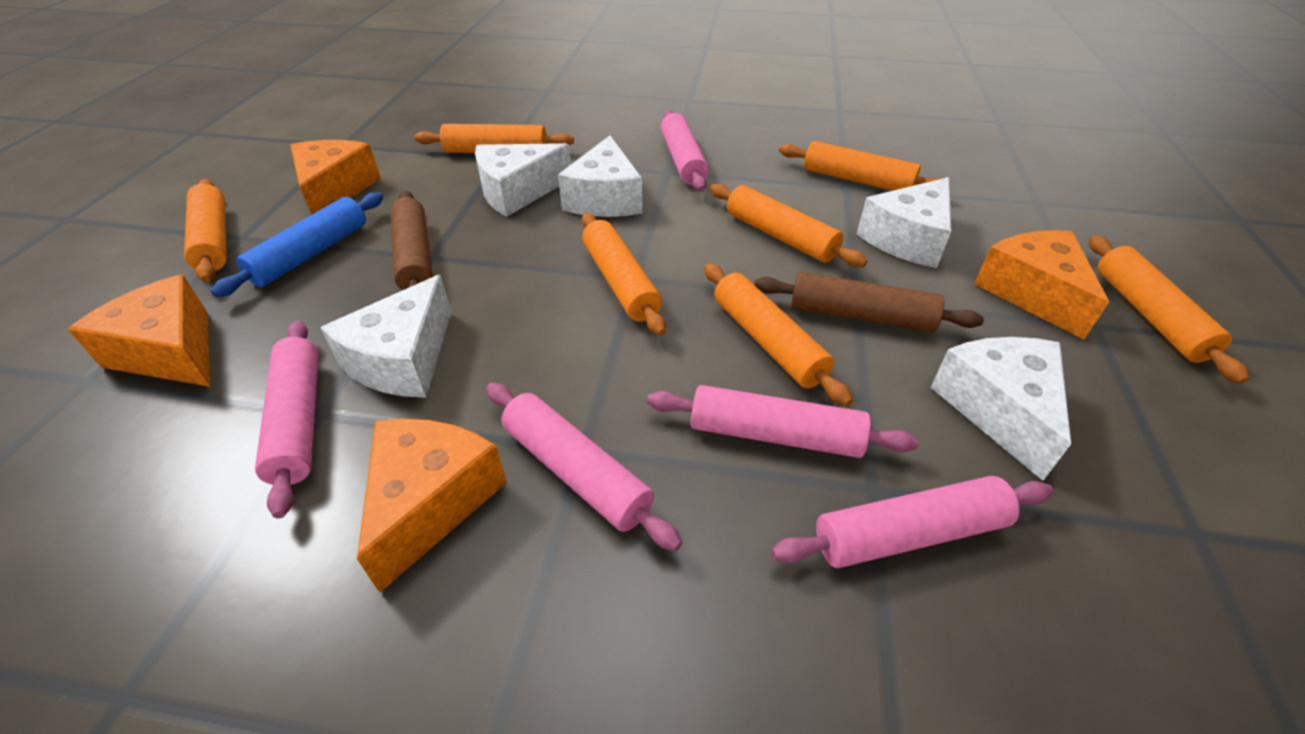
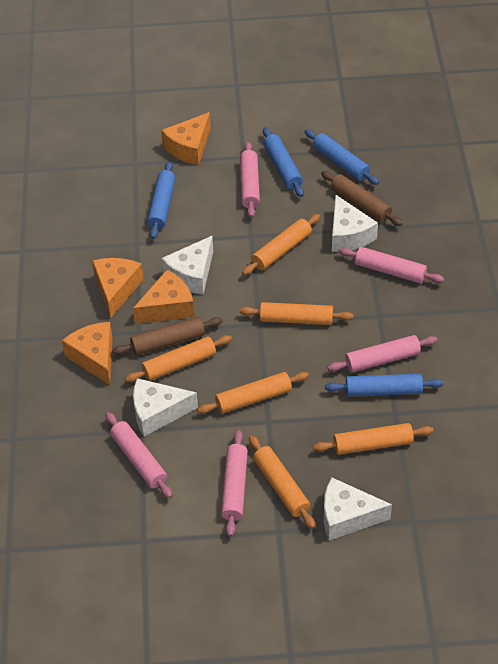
blue rolling pin: [211,192,383,297] = 1 -> [147,161,175,239] [263,127,304,197] [305,129,379,185] [325,374,444,397] = 4
orange rolling pin: [184,179,227,282] [414,124,574,153] [582,213,666,336] [704,264,853,406] [710,183,867,267] [779,141,942,191] [1089,235,1249,384] = 7 -> [125,335,232,382] [197,372,309,414] [240,302,353,325] [242,214,320,275] [249,436,316,529] [313,423,433,455] = 6
white cheese: [320,275,452,398] [475,143,571,217] [558,135,642,217] [857,177,951,268] [931,337,1071,481] = 5 -> [133,378,198,437] [161,236,213,295] [324,477,392,541] [332,194,378,252] = 4

